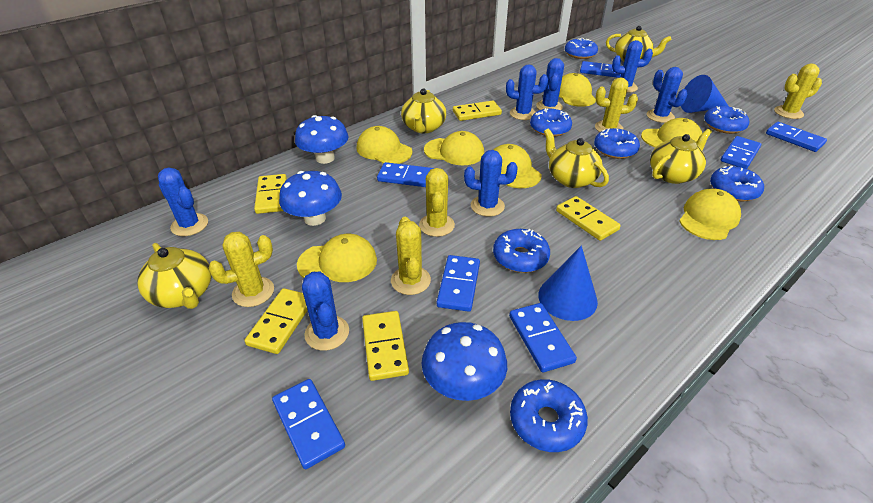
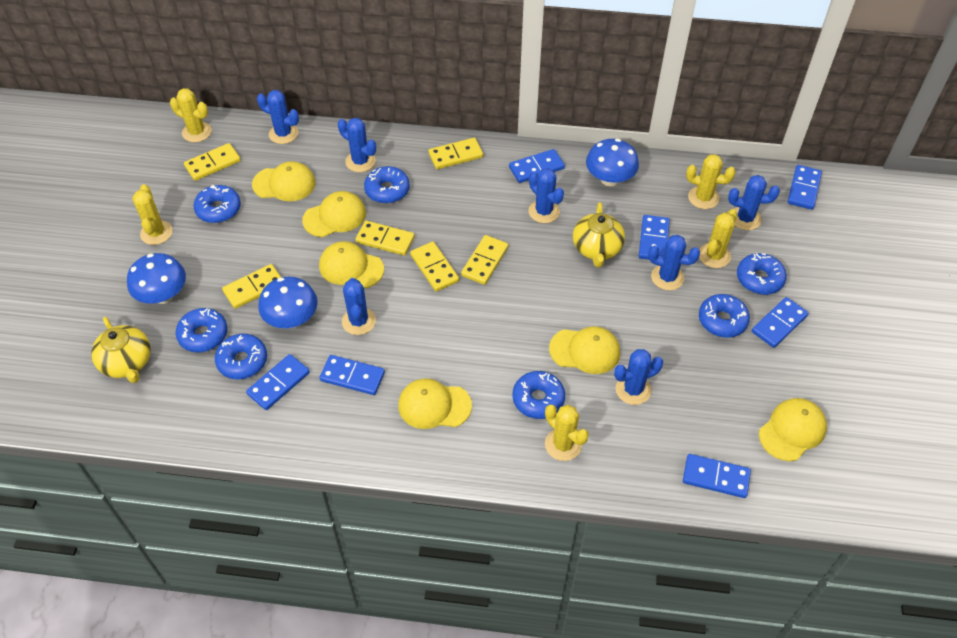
blue cone: [538,245,598,321] [681,75,729,113] = 2 -> none = 0
yellow cap: [297,234,377,282] [357,126,412,164] [424,131,484,165] [493,144,541,188] [559,73,596,107] [641,118,702,147] [679,189,741,240] = 7 -> [252,161,315,201] [302,191,366,237] [319,241,384,289] [398,379,472,429] [549,327,620,374] [759,398,827,461] = 6
yellow domino: [245,288,308,354] [254,174,287,214] [362,311,409,381] [453,101,502,121] [556,196,621,241] = 5 -> [184,143,241,181] [222,264,281,309] [355,221,415,256] [410,242,459,292] [428,138,483,169] [461,235,508,285] = 6
yellow teapot: [137,243,211,309] [401,88,446,133] [544,128,609,188] [606,26,672,61] [650,129,712,184] = 5 -> [91,317,151,383] [573,202,625,267] = 2

